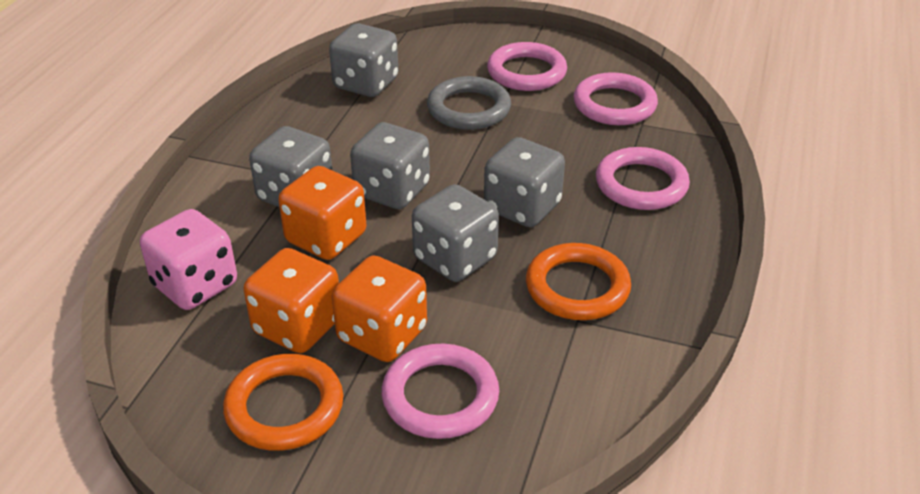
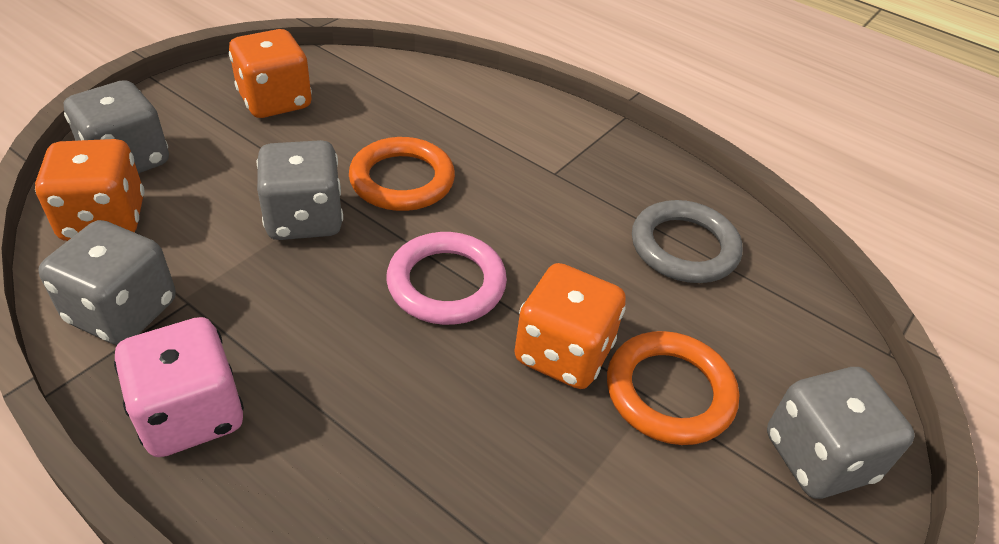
grey dice: [249,126,332,207] [329,23,398,97] [350,122,430,209] [412,184,499,282] [484,137,565,227] = 5 -> [38,220,176,345] [64,80,169,174] [257,140,343,240] [767,367,915,499] = 4
pink ring: [382,344,499,439] [487,42,567,91] [573,72,658,125] [596,147,690,210] = 4 -> [386,232,507,325] = 1

